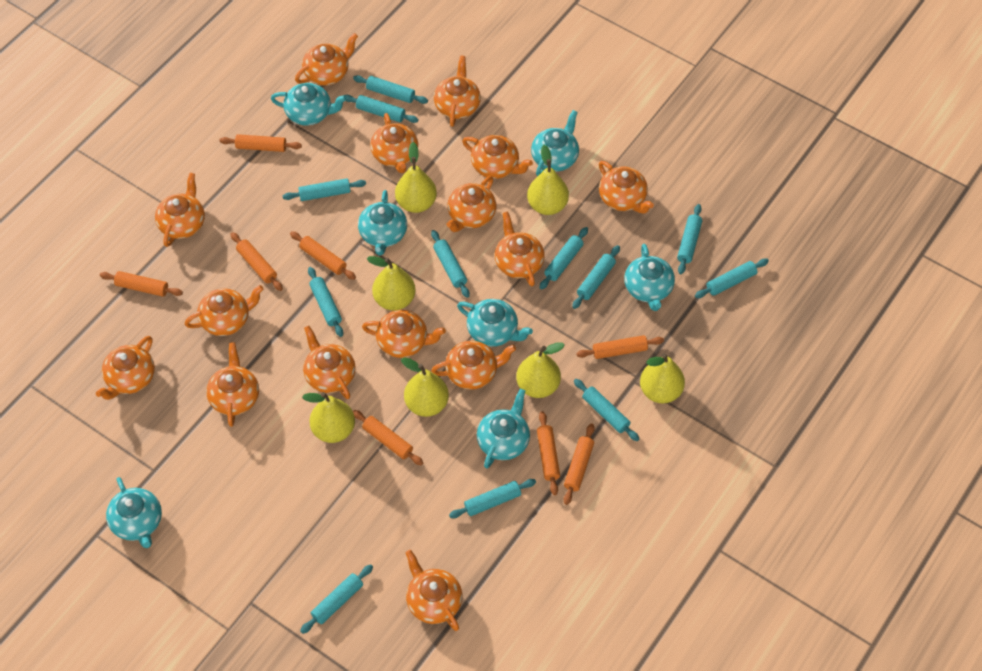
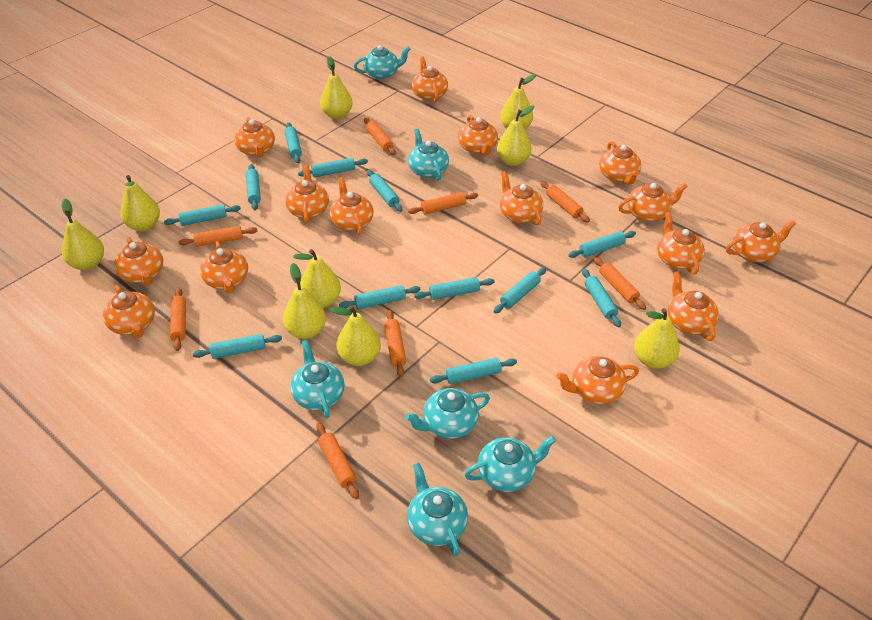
turquoise teapot: [106,477,162,548] [271,83,347,126] [358,190,407,255] [457,299,533,347] [477,389,530,469] [531,110,579,176] [624,244,675,311] = 7 -> [290,340,345,418] [354,45,410,79] [405,388,490,439] [407,463,468,556] [408,128,449,180] [464,436,556,492] = 6
yellow pear: [302,392,355,443] [367,256,416,310] [395,142,437,213] [401,357,449,417] [516,342,565,398] [527,145,569,215] [640,353,685,403] = 7 -> [61,198,104,270] [120,175,160,231] [283,263,326,339] [293,249,341,308] [320,56,353,119] [330,305,381,366] [497,105,534,166] [500,74,536,129] [634,308,680,369] = 9

